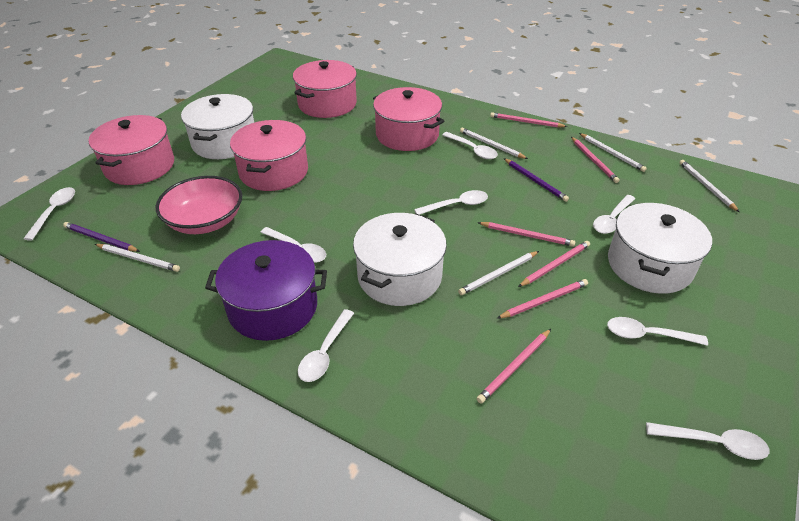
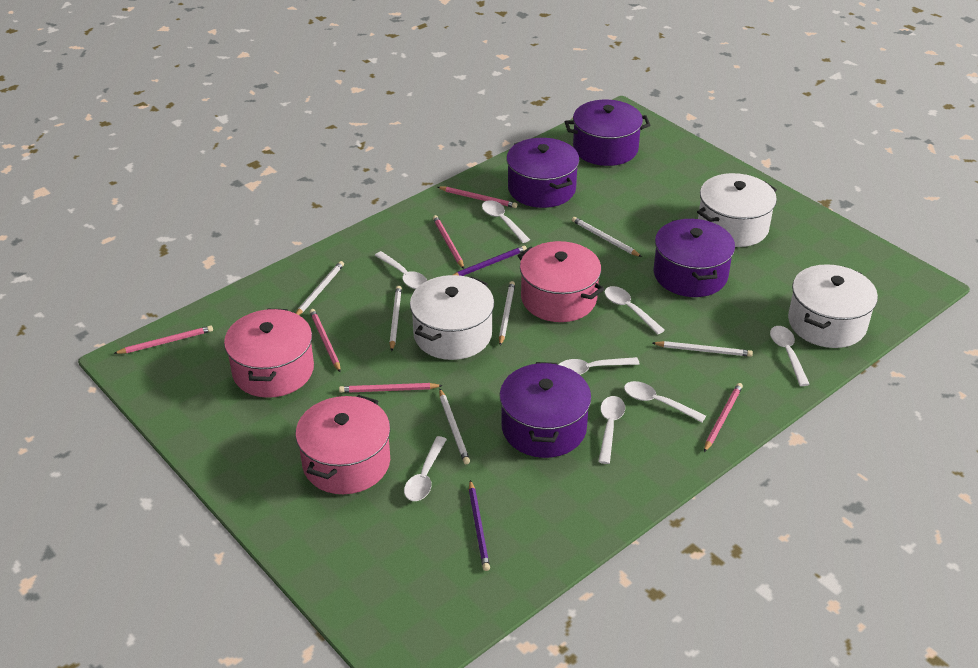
pink bowl: [156,176,242,234] = 1 -> none = 0
pink pot: [88,115,174,185] [230,120,308,191] [293,60,357,118] [373,87,444,151] = 4 -> [224,309,314,398] [296,395,390,494] [518,241,604,322] = 3
purple pot: [205,240,327,341] = 1 -> [500,362,591,458] [506,138,579,208] [565,100,650,166] [654,219,735,297] = 4
white pencil: [95,244,180,272] [458,251,539,295] [460,128,528,159] [579,133,647,172] [679,160,740,212] = 5 -> [296,261,344,315] [390,286,402,351] [439,389,470,464] [499,281,515,346] [572,217,642,257] [653,341,753,357] = 6

